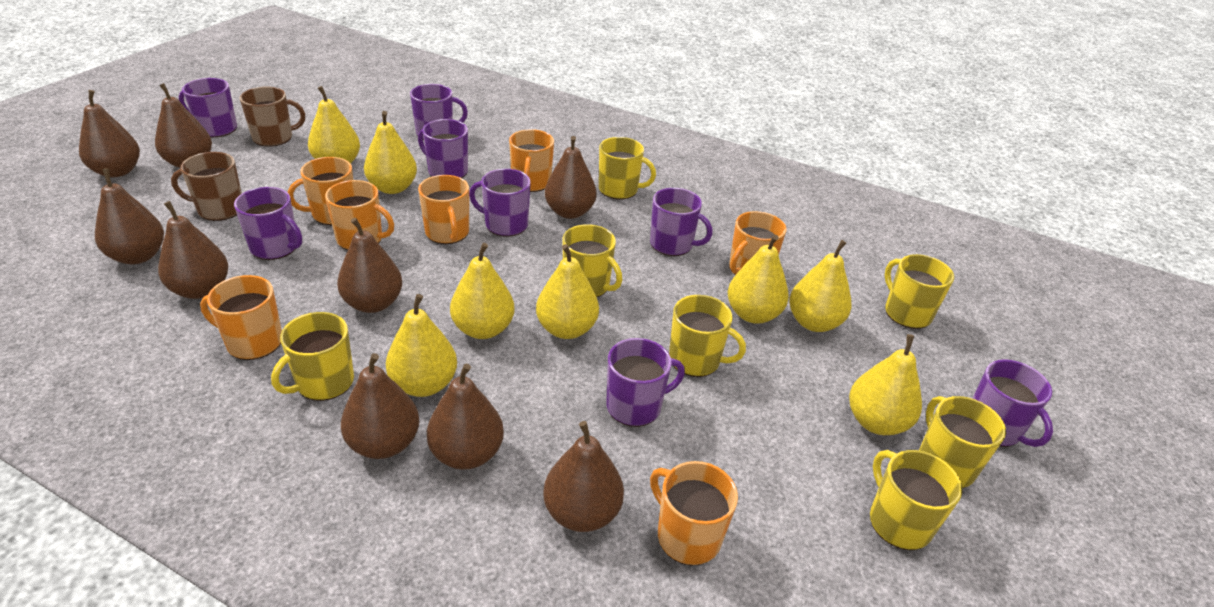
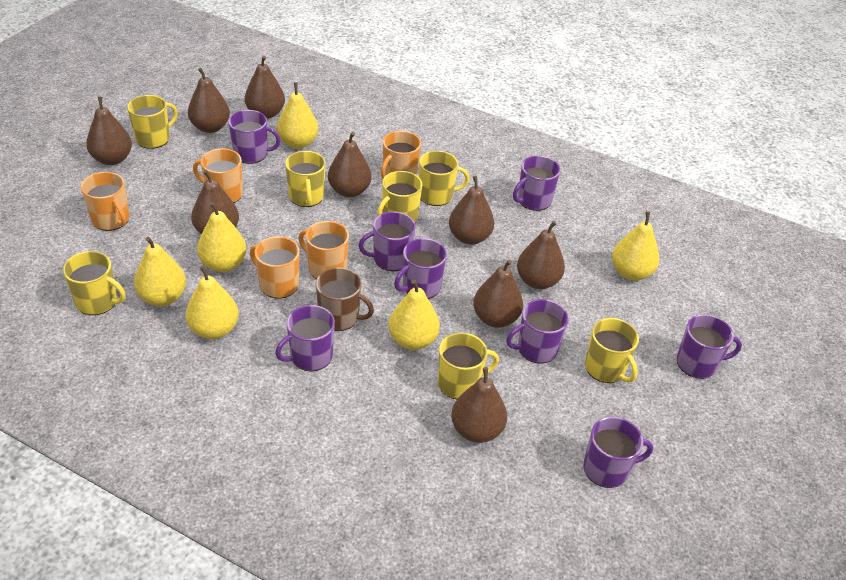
brown mug: [171,152,242,221] [240,87,305,147] = 2 -> [316,267,374,331] = 1
orange mug: [200,275,282,360] [288,157,353,225] [325,180,394,250] [418,175,469,244] [509,129,554,192] [650,461,738,565] [729,211,786,275] = 7 -> [81,172,130,231] [193,148,243,203] [250,236,300,298] [298,221,349,279] [381,131,421,178] = 5
yellow pear: [308,86,360,164] [364,111,417,194] [386,294,457,397] [450,243,514,339] [536,244,599,339] [728,235,789,324] [789,240,851,332] [849,334,922,435] = 8 -> [134,237,186,306] [186,265,239,339] [197,202,246,272] [277,82,319,149] [388,280,440,350] [612,211,659,281] = 6

